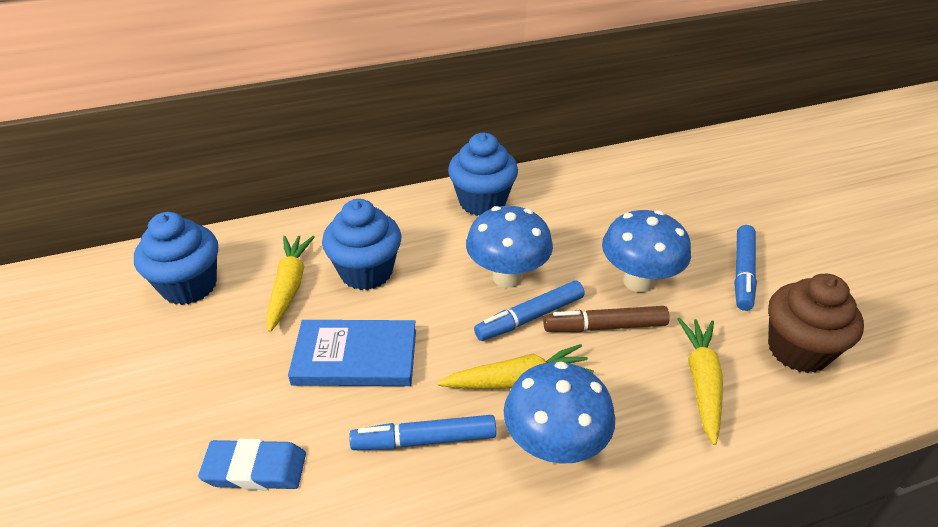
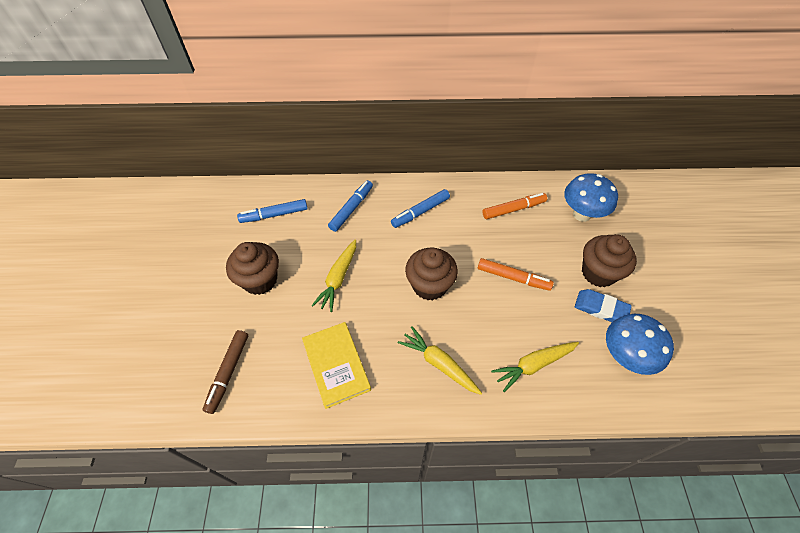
blue book: [288,320,416,386] = 1 -> none = 0
blue cupcake: [134,212,218,305] [322,199,401,290] [448,133,518,216] = 3 -> none = 0
blue mushroom: [466,206,553,288] [504,362,615,464] [602,210,691,292] = 3 -> [564,173,618,222] [606,314,674,375] = 2
brown cupcake: [768,274,864,373] = 1 -> [226,242,279,295] [405,248,458,301] [582,234,637,287] = 3
orange marker: none = 0 -> [478,258,554,291] [483,193,547,219] = 2
yellow book: none = 0 -> [302,322,371,409] = 1

